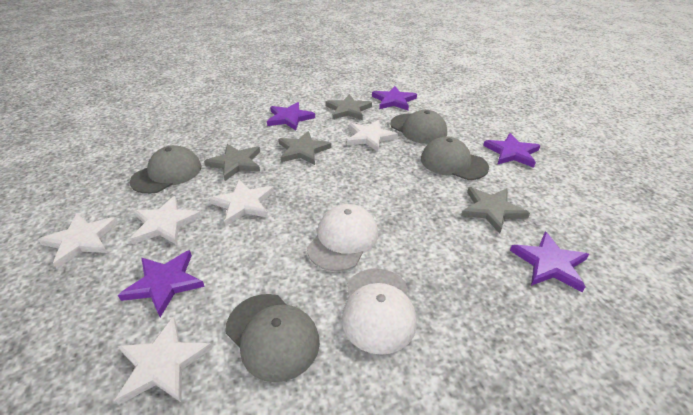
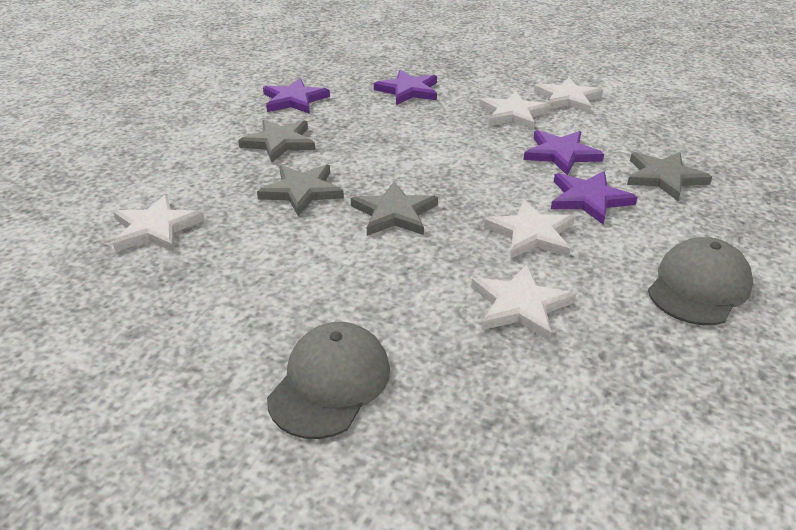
grey cap: [130,145,202,194] [225,294,320,382] [390,110,447,144] [421,137,489,180] = 4 -> [267,322,390,439] [648,237,753,325] = 2
purple star: [118,250,205,317] [267,102,315,130] [372,86,417,110] [483,133,541,168] [510,231,589,292] = 5 -> [263,78,330,114] [374,70,437,105] [524,130,604,175] [551,171,638,225] = 4
white cap: [307,204,378,271] [342,269,417,355] = 2 -> none = 0

